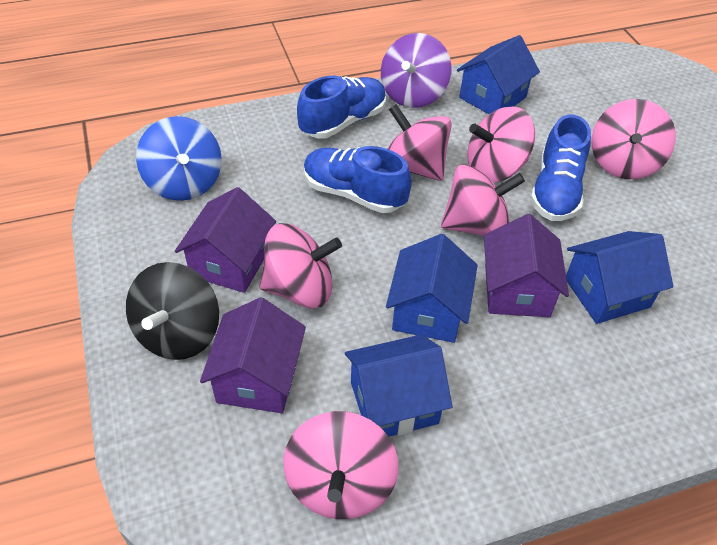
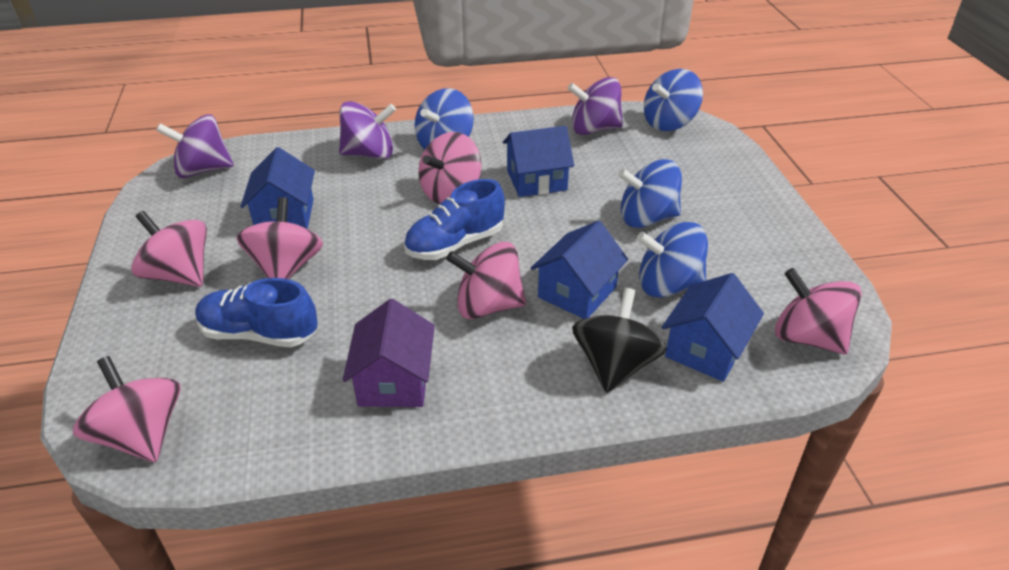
blue shoe: [297,76,386,139] [304,146,412,213] [530,114,591,221] = 3 -> [195,278,318,347] [404,179,505,260] = 2
blue spinning top: [136,116,222,201] = 1 -> [415,88,474,150] [618,159,682,228] [637,222,708,298] [644,69,703,131] = 4
purple house: [175,187,276,293] [200,297,306,413] [484,214,569,317] = 3 -> [343,299,435,407] = 1
purple spinning top: [381,33,451,108] = 1 -> [156,114,234,178] [339,101,396,159] [568,77,623,135] = 3

